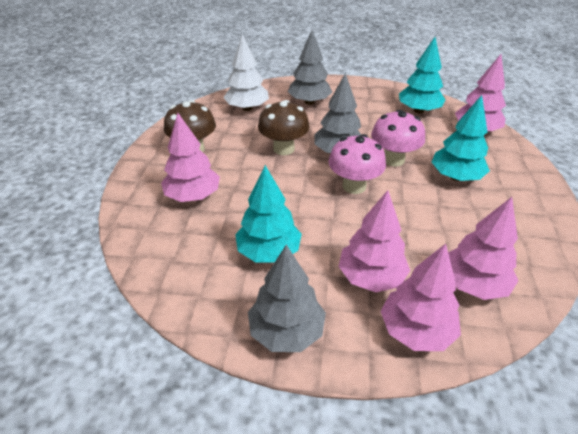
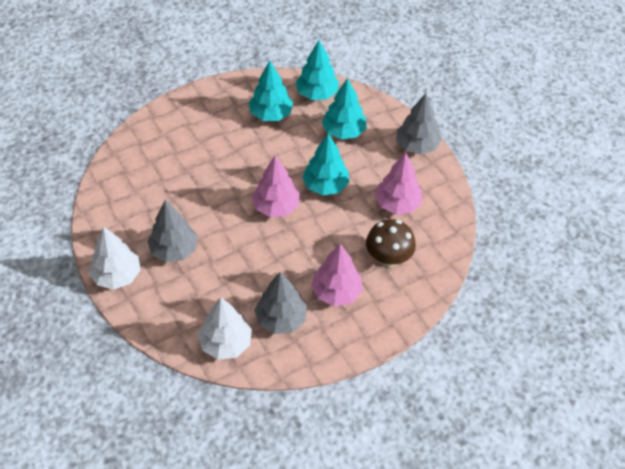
brown mushroom: [164,100,216,152] [258,100,309,155] = 2 -> [366,219,416,268] = 1
pink mushroom: [329,134,386,194] [371,110,425,167] = 2 -> none = 0
pink tree: [161,113,220,202] [338,190,410,292] [381,244,461,351] [448,197,519,300] [455,54,506,131] = 5 -> [252,155,300,217] [311,244,363,306] [375,153,423,214] = 3
turquoise tree: [235,165,302,263] [399,37,445,114] [432,95,490,181] = 3 -> [249,61,293,121] [296,40,339,100] [302,133,349,195] [322,78,366,139] = 4
white tree: [223,34,269,111] = 1 -> [89,226,141,290] [198,297,252,360] = 2

